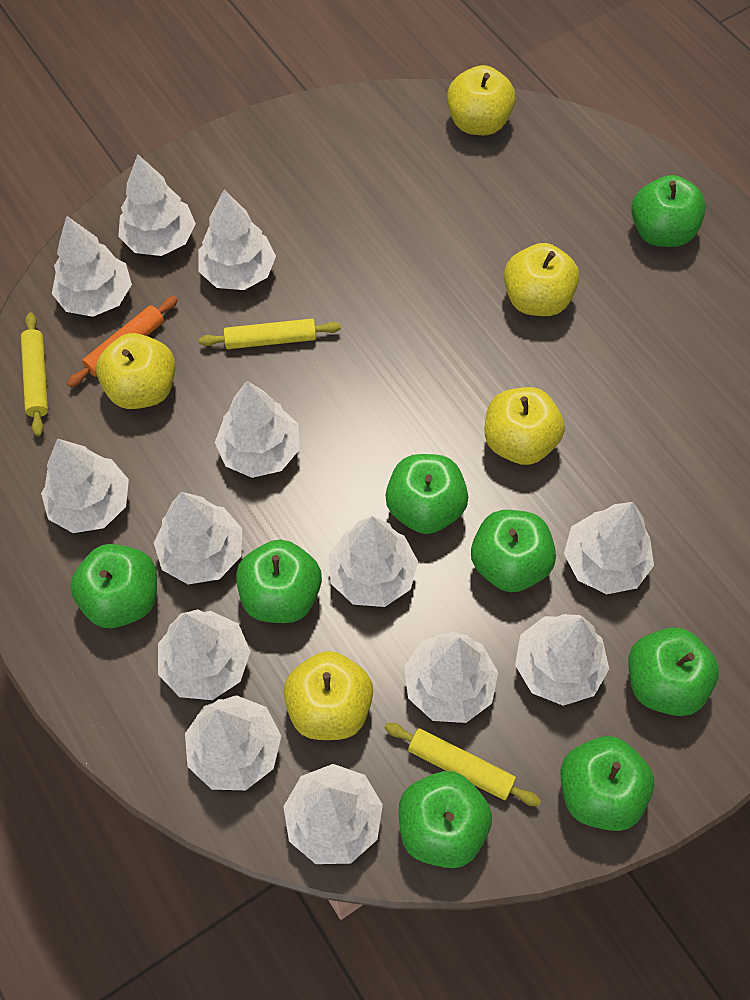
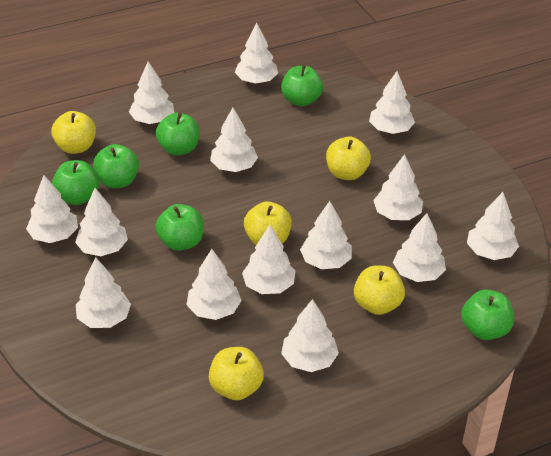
green apple: [70,544,157,628] [236,540,322,623] [386,454,468,534] [399,771,492,868] [471,510,556,592] [561,736,654,831] [628,627,719,716] [631,175,706,247] = 8 -> [52,160,99,205] [93,144,139,188] [155,204,204,251] [156,113,200,156] [281,65,323,106] [461,289,514,340] = 6
orange rolling pin: [67,296,178,387] = 1 -> none = 0
white tree: [41,438,129,533] [52,216,132,317] [118,154,196,256] [154,492,242,585] [158,609,251,700] [185,695,281,790] [198,190,276,290] [215,381,300,478] [283,764,383,864] [328,516,418,607] [404,632,498,723] [515,614,609,706] [564,502,654,594] = 13 -> [26,175,78,243] [75,188,128,256] [76,258,131,328] [129,62,174,124] [187,249,242,320] [210,108,258,172] [235,23,278,84] [242,225,295,294] [281,299,339,372] [300,201,352,269] [369,71,415,134] [373,154,423,220] [393,213,446,282] [467,192,519,260] = 14
yellow rolling pin: [21,313,48,436] [199,319,341,349] [385,723,541,806] = 3 -> none = 0

